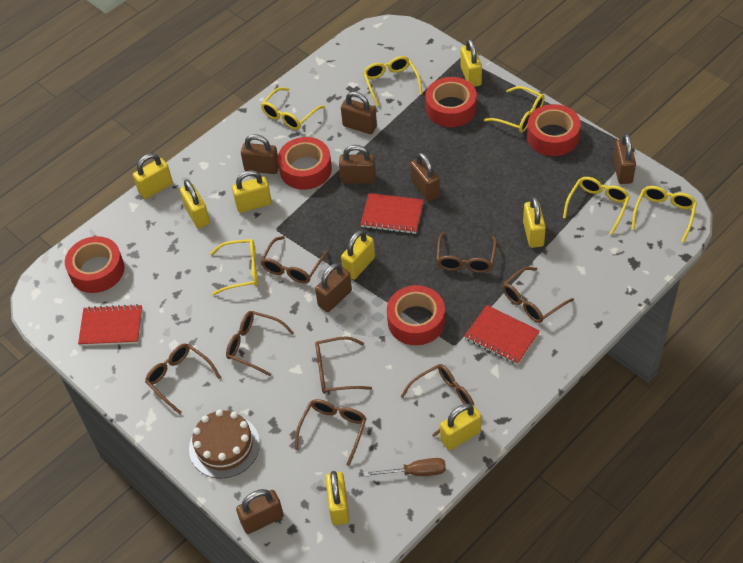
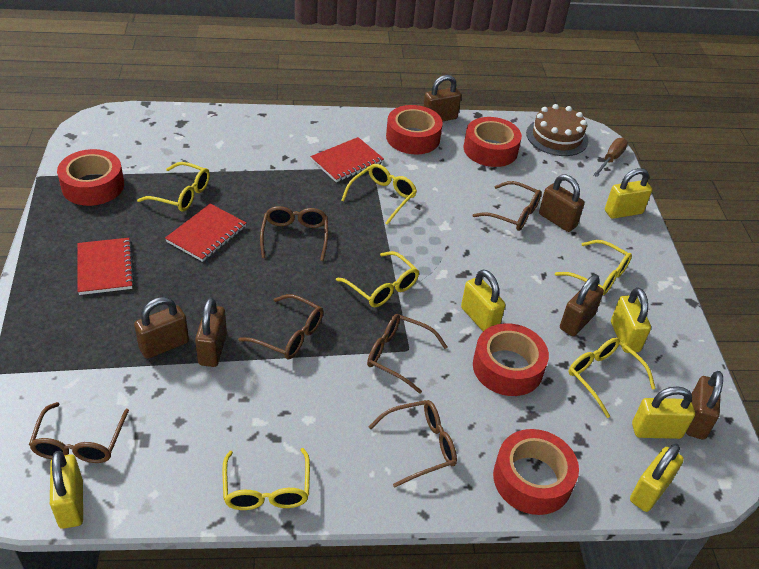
brown glasses: [145,344,221,414] [226,311,294,376] [260,236,329,283] [295,399,367,466] [315,336,372,394] [401,364,474,437] [437,233,497,273] [502,267,574,323] = 8 -> [29,402,129,463] [238,294,323,359] [260,206,328,261] [367,314,447,394] [369,400,457,488] [473,181,542,231] = 6
brown padlock: [236,489,284,534] [241,134,279,174] [315,263,352,312] [339,145,376,183] [341,91,377,134] [410,152,440,202] [613,133,636,184] = 7 -> [134,297,189,359] [195,298,227,367] [423,75,461,121] [539,174,585,232] [560,275,604,336] [686,371,723,440] = 6
yellow padlock: [133,153,173,199] [180,179,210,229] [232,170,272,213] [325,471,349,525] [341,230,375,280] [440,403,481,450] [461,39,482,87] [523,196,546,248] = 8 -> [50,451,83,529] [461,270,505,332] [605,168,652,219] [611,288,651,353] [630,444,684,512] [632,386,695,439] = 6

